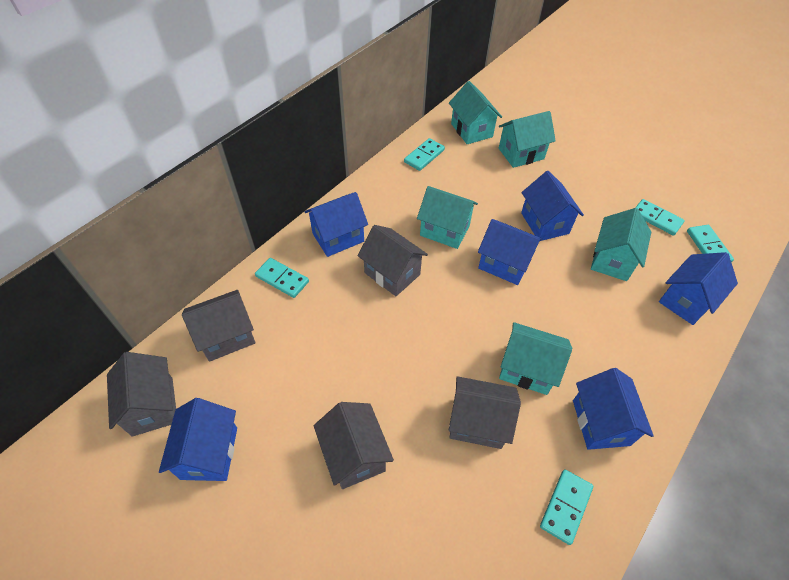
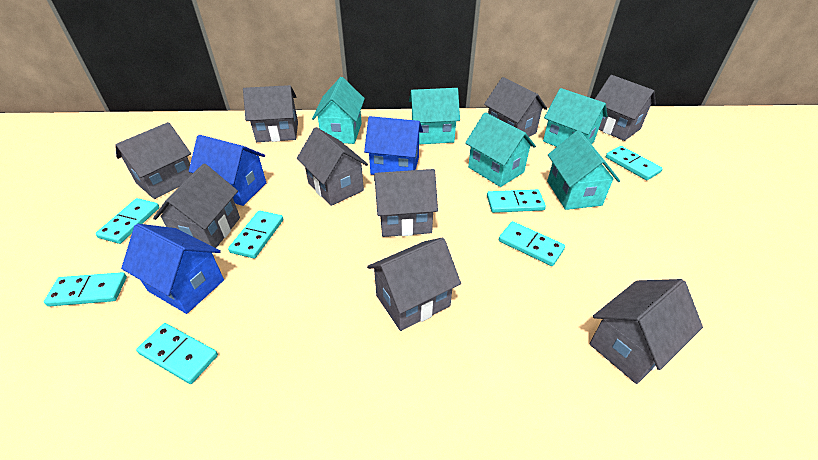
blue house: [159,398,237,481] [304,192,368,257] [478,219,542,285] [521,171,584,241] [573,368,654,450] [659,252,738,325] = 6 -> [121,224,224,314] [189,135,266,206] [364,116,423,175] = 3
grey house: [107,352,176,437] [182,290,256,362] [314,402,394,489] [357,225,428,296] [449,376,521,449] = 5 -> [115,122,193,199] [153,163,240,248] [243,85,298,142] [297,127,368,206] [367,238,461,331] [374,169,438,237] [484,77,547,137] [589,279,703,384] [595,75,656,141] = 9
turquoise domino: [255,258,309,298] [404,138,445,171] [540,470,593,545] [635,199,685,236] [687,225,734,262] = 5 -> [44,272,127,306] [95,198,160,244] [136,323,218,384] [228,210,283,259] [487,189,546,213] [499,221,565,266] [606,146,663,180] = 7

